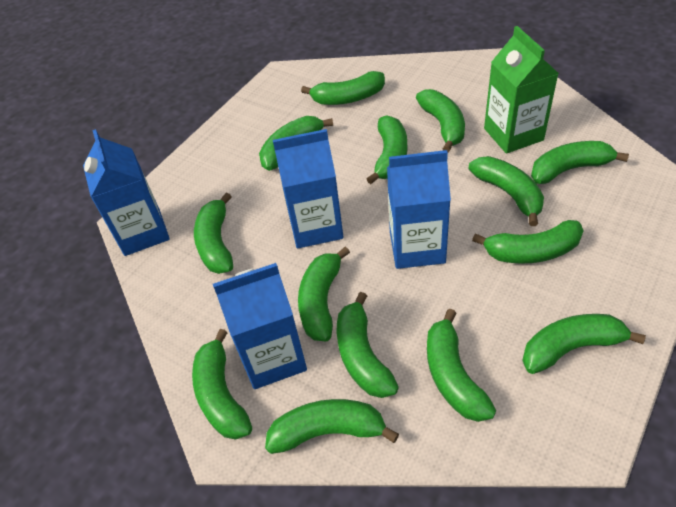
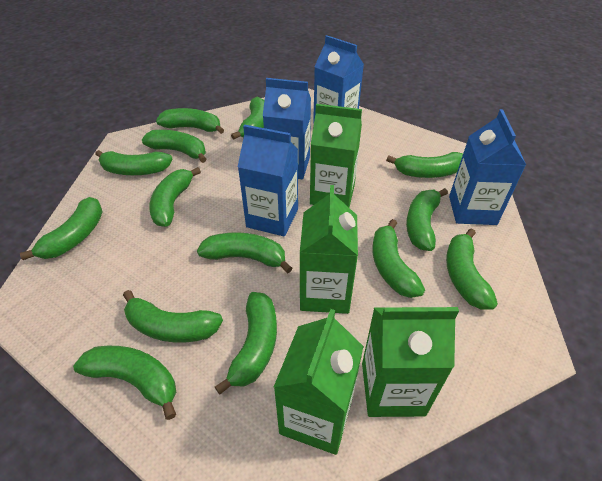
green carton: [484,26,559,154] = 1 -> [274,309,364,455] [300,185,358,314] [310,104,362,208] [362,307,459,417] = 4

